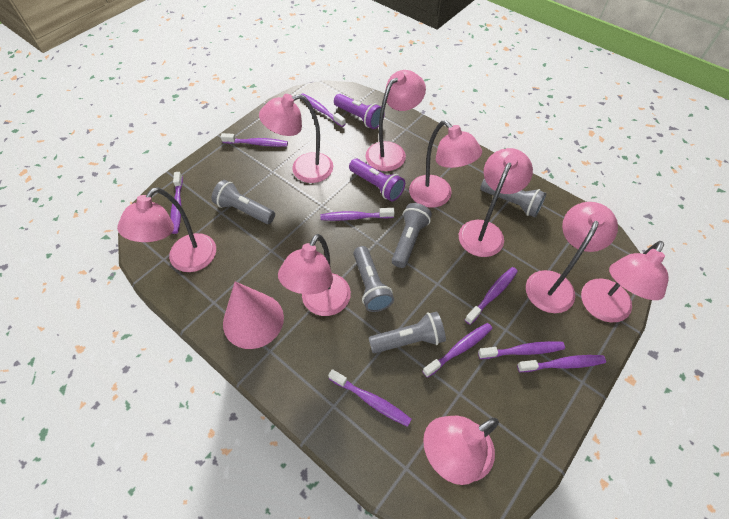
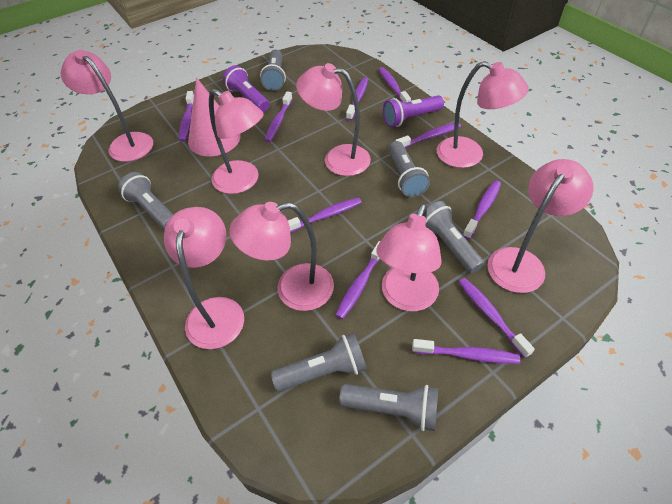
grey flashlight: [212,180,275,224] [353,246,394,312] [369,311,446,354] [392,203,432,268] [480,178,547,217] = 5 -> [118,172,173,230] [260,49,286,91] [271,333,367,392] [339,384,438,431] [388,141,430,197] [425,201,484,274] = 6
pink lamp: [117,187,216,272] [259,94,333,183] [278,234,351,316] [366,70,426,171] [409,120,482,208] [423,416,499,485] [459,148,533,257] [526,202,618,313] [581,241,669,322] = 9 -> [61,50,153,162] [164,207,244,349] [209,89,264,194] [229,202,334,311] [296,63,371,176] [376,204,442,311] [437,61,529,168] [487,159,594,293] = 8
purple toothbrush: [170,172,183,234] [221,133,288,147] [301,94,346,127] [320,208,395,221] [328,369,412,427] [422,323,493,378] [465,267,518,325] [478,341,565,359] [517,355,606,372] = 9 -> [179,91,194,142] [265,92,293,142] [288,197,362,233] [335,241,380,319] [346,77,368,121] [378,67,411,103] [395,123,461,148] [412,339,520,364] [459,278,535,358] [463,181,501,239] = 10

